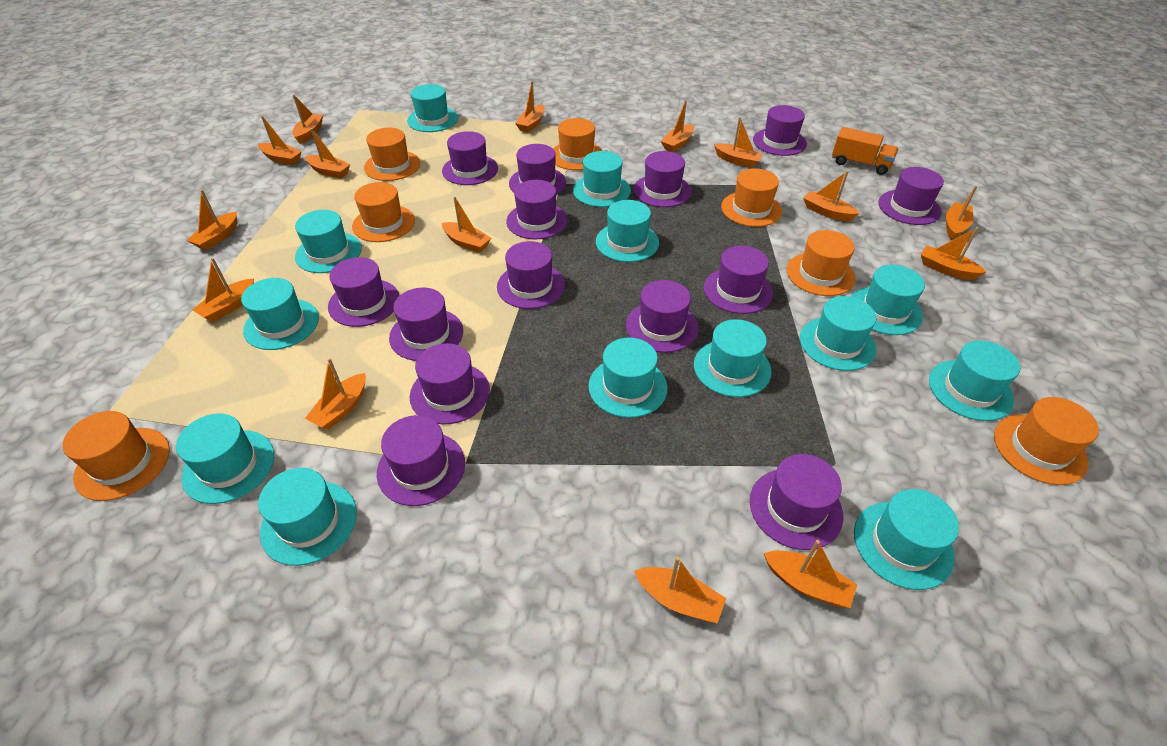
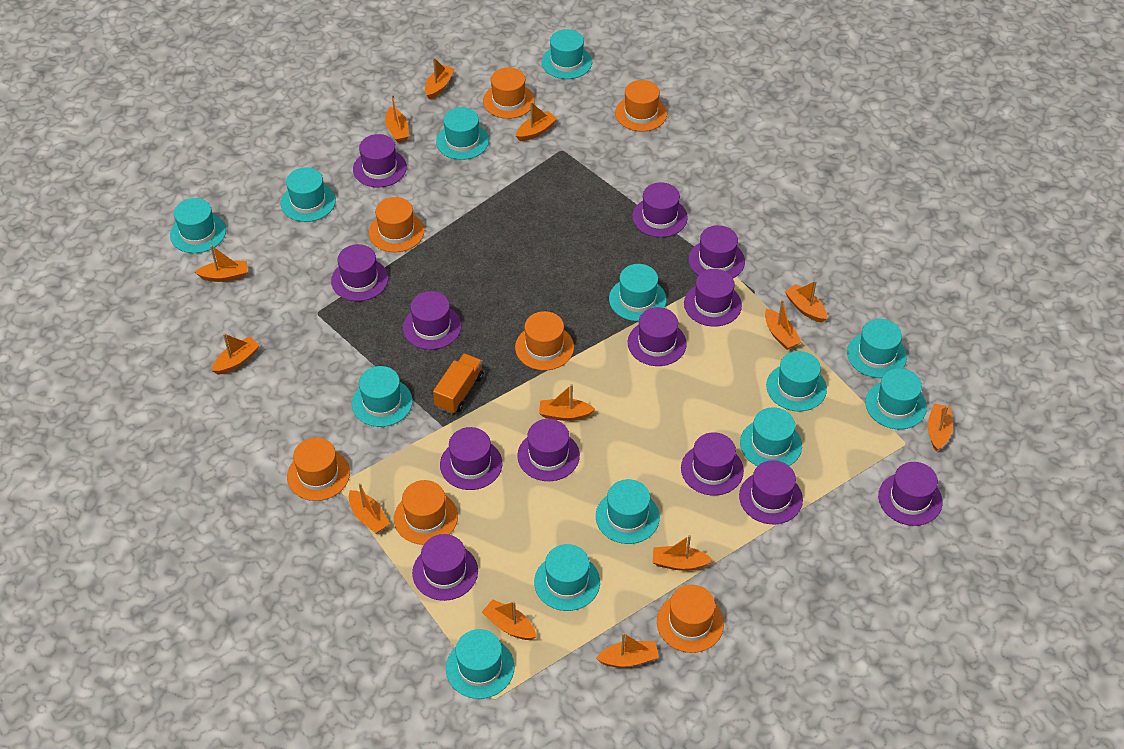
orange boat: [187,190,237,250] [192,258,254,322] [258,116,302,165] [292,95,323,144] [305,128,350,178] [305,358,366,430] [442,196,491,253] [515,81,545,133] [634,557,726,623] [661,100,694,152] [714,117,764,168] [764,540,857,608] [803,171,859,221] [921,227,986,280] [946,186,977,240] = 15 -> [195,245,247,282] [212,333,260,375] [349,483,390,534] [385,95,409,143] [425,58,454,100] [482,599,536,640] [516,102,557,141] [539,384,595,421] [596,633,659,668] [653,535,712,571] [765,300,801,350] [785,281,827,323] [927,404,953,451] = 13
purple hat: [328,257,399,327] [377,415,465,506] [389,287,463,361] [410,343,490,424] [442,131,498,185] [497,241,565,309] [506,180,568,239] [509,144,566,195] [626,280,699,353] [633,151,692,207] [704,246,773,314] [750,454,844,550] [753,105,807,156] [878,167,944,225] = 14 -> [331,244,388,301] [353,134,407,188] [403,291,461,350] [412,534,478,601] [440,427,502,490] [517,419,580,481] [628,307,687,366] [632,182,688,237] [681,432,744,496] [684,269,742,327] [688,225,745,278] [739,460,803,524] [878,462,942,526] = 13

